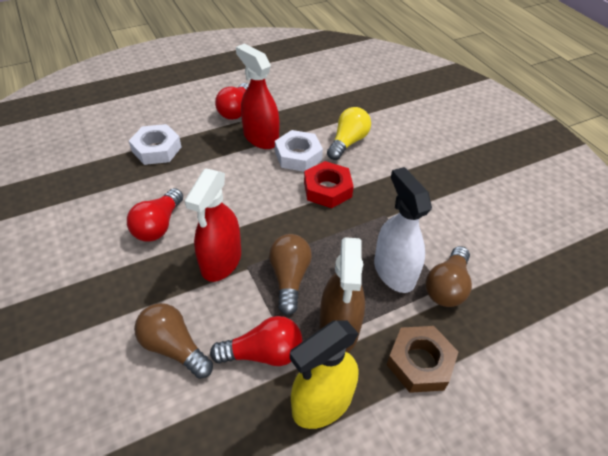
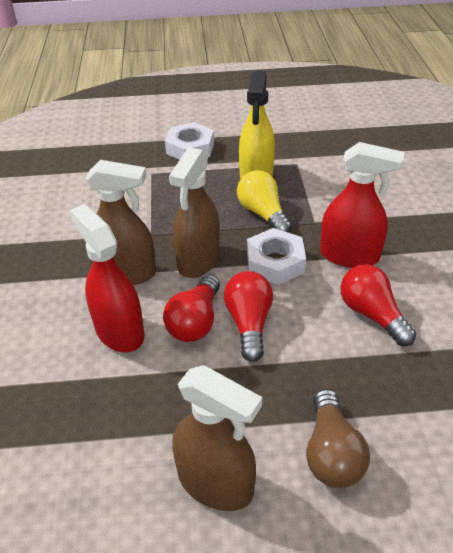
brown light bulb: [134,303,213,379] [269,234,312,315] [426,246,472,307] = 3 -> [306,389,370,488] = 1
brown nut: [387,326,458,393] = 1 -> none = 0
brown spray bottle: [320,237,365,353] = 1 -> [85,160,156,285] [169,147,220,278] [172,365,262,511] = 3
red nut: [304,161,354,208] = 1 -> none = 0
white spray bottle: [374,167,432,293] = 1 -> none = 0

